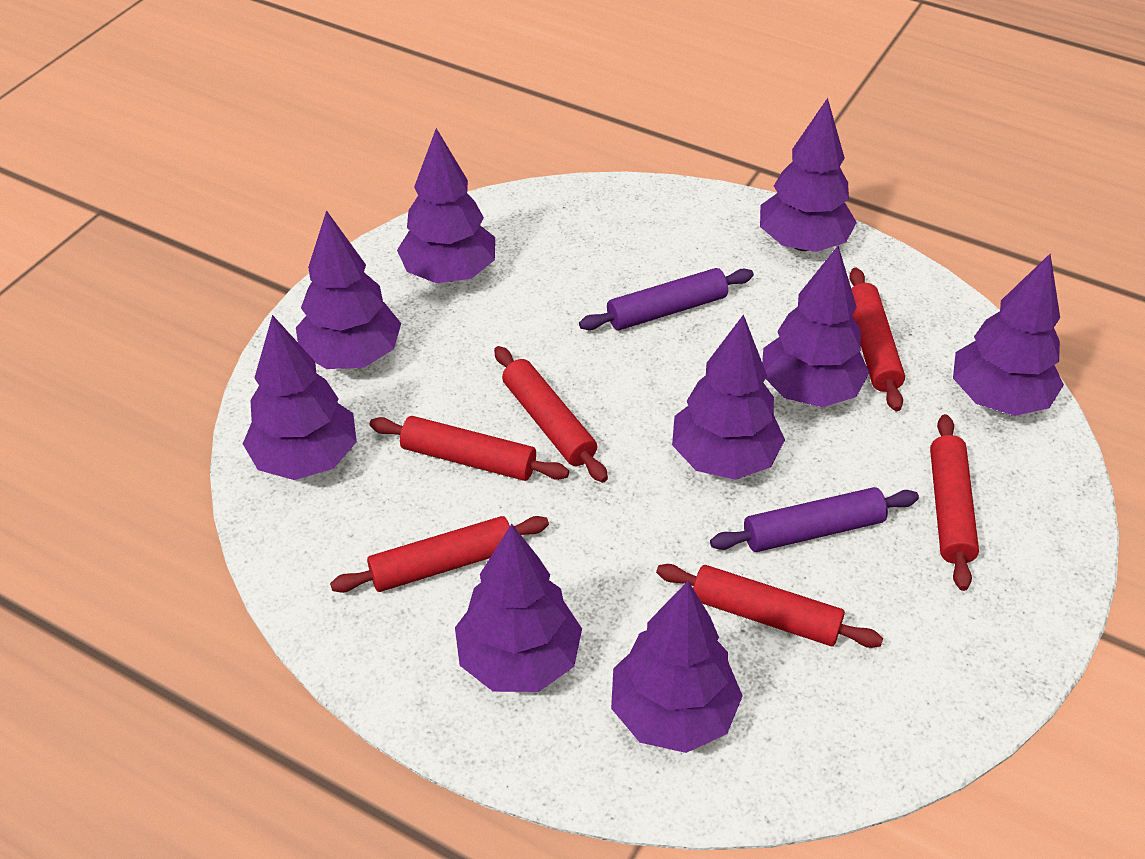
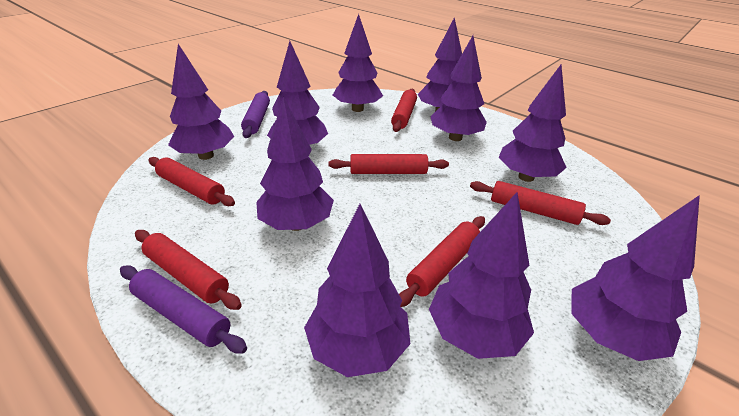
purple tree: [243,315,357,480] [296,210,401,369] [397,128,495,283] [455,524,582,692] [611,581,743,753] [672,314,785,480] [760,98,857,252] [762,246,870,407] [953,254,1064,416] = 9 -> [168,44,234,160] [256,97,334,231] [267,41,328,145] [304,204,410,377] [333,14,383,112] [418,17,462,112] [429,192,534,359] [430,36,487,141] [499,65,567,182] [571,195,700,361] = 10

